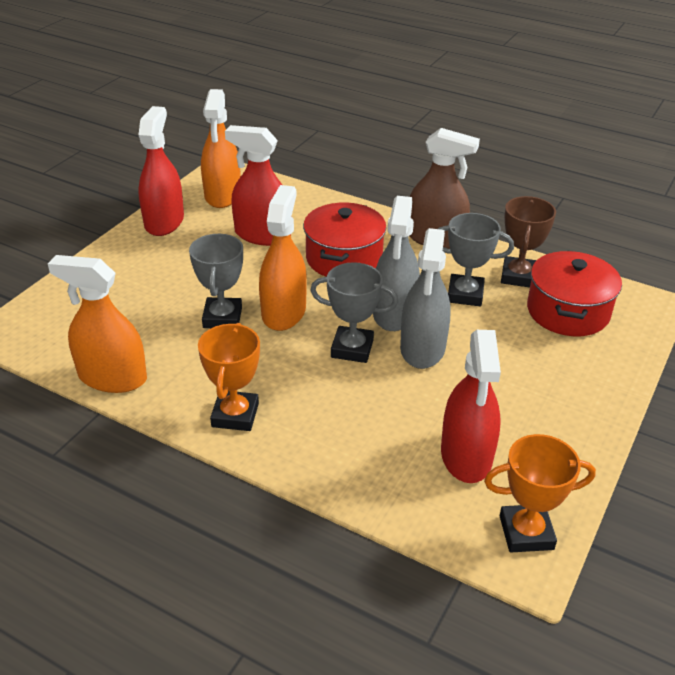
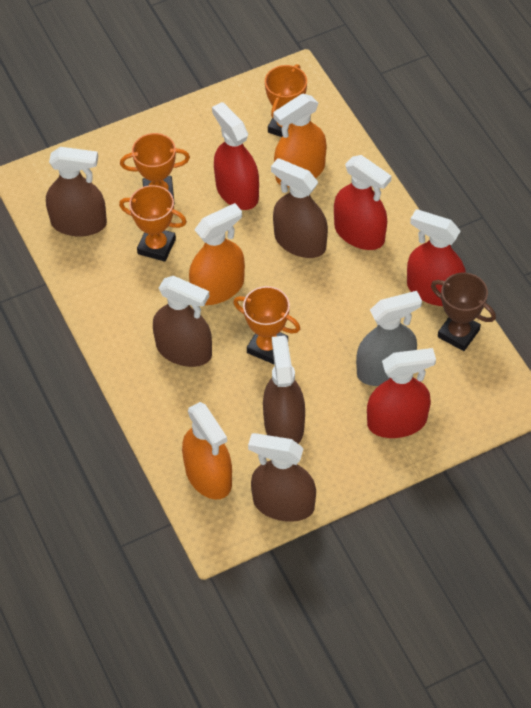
brown spray bottle: [410,128,480,249] = 1 -> [46,147,107,236] [153,276,212,367] [248,433,316,522] [263,336,305,444] [271,158,328,258] = 5
grey spray bottle: [373,196,420,331] [400,228,451,369] = 2 -> [356,291,422,386] = 1
grey trophy: [189,234,243,328] [310,262,398,363] [438,213,514,306] = 3 -> none = 0
orange trophy: [198,323,260,431] [484,434,596,552] = 2 -> [119,185,187,262] [120,133,190,204] [233,286,300,364] [265,64,307,137] = 4
red pot: [303,203,386,277] [527,251,622,336] = 2 -> none = 0
red spray bottle: [138,106,184,236] [225,125,291,246] [441,330,501,483] = 3 -> [212,102,259,210] [334,155,392,250] [367,348,436,438] [407,209,466,306] = 4

